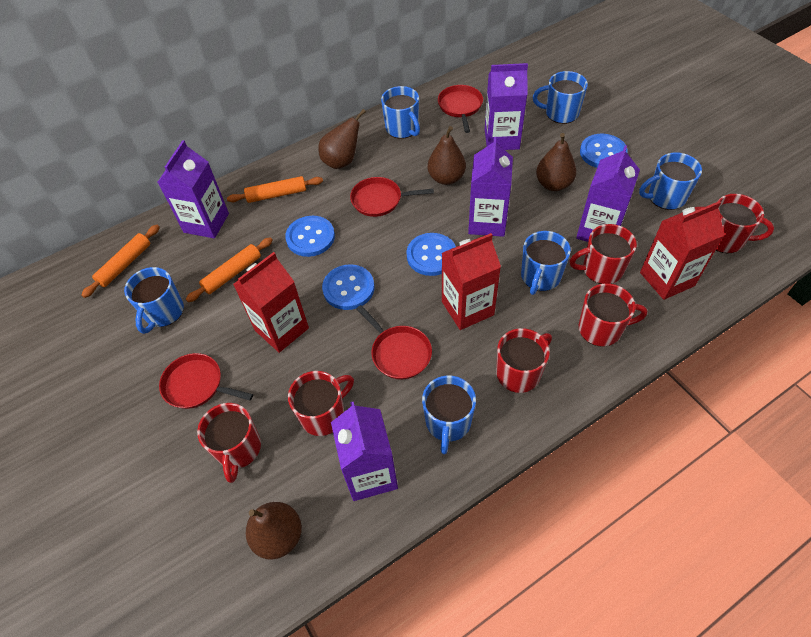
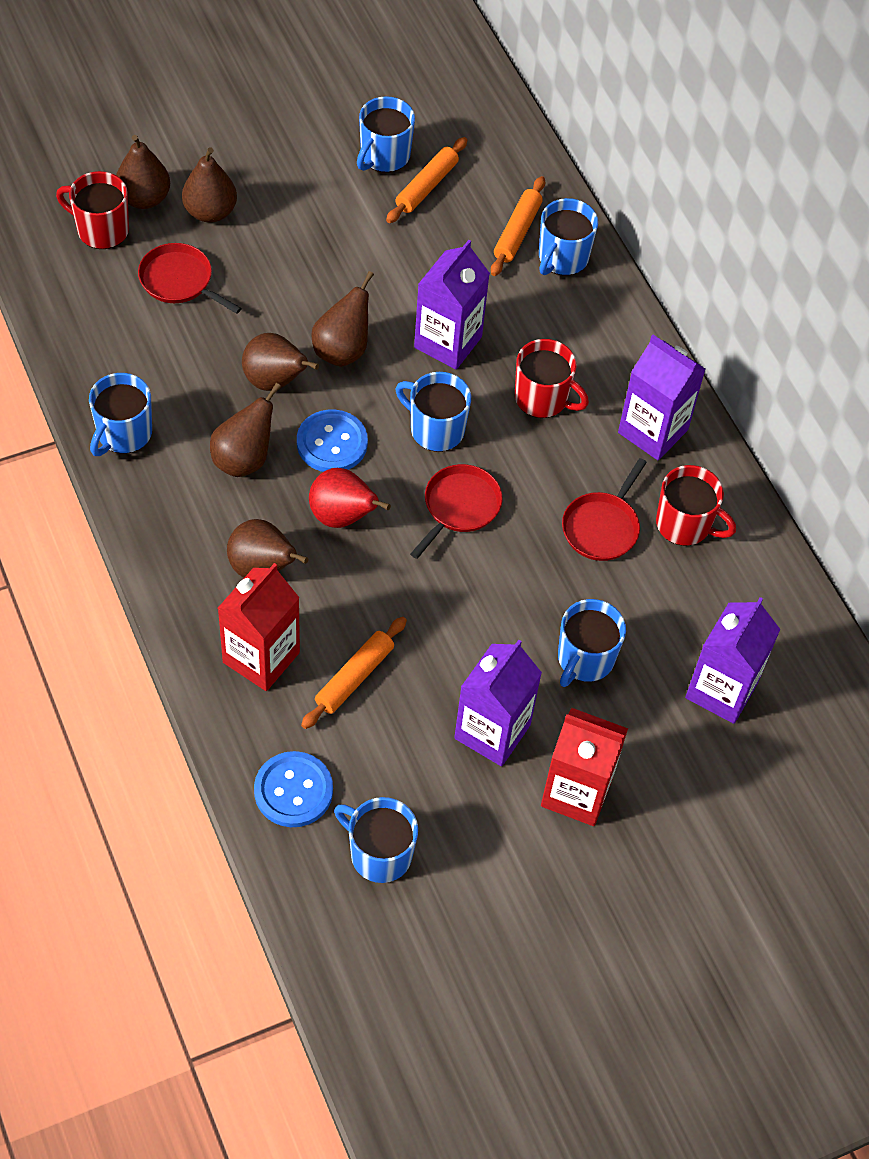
blue button: [285,216,335,257] [322,264,374,310] [406,233,456,276] [580,134,628,168] = 4 -> [254,751,333,827] [297,409,368,472] = 2
brown pear: [246,502,302,560] [319,109,366,169] [428,126,466,185] [536,133,577,191] = 4 -> [116,135,170,209] [182,147,237,223] [210,383,281,477] [227,519,308,578] [242,333,319,391] [311,271,374,367] = 6
purple carton: [158,140,229,238] [331,402,398,501] [468,137,513,237] [485,63,528,150] [576,145,640,242] = 5 -> [414,240,490,370] [454,640,542,766] [618,335,706,460] [685,597,781,724] = 4
red carton: [233,252,309,353] [442,233,501,330] [640,201,725,300] = 3 -> [218,563,300,691] [541,708,628,826] = 2
red mug: [197,403,261,483] [288,371,354,436] [496,328,552,393] [570,224,637,284] [578,283,647,347] [716,194,774,253] = 6 -> [56,171,129,249] [515,339,589,418] [656,465,736,546] = 3
red pan: [159,353,253,409] [350,177,434,217] [356,305,432,379] [438,85,483,133] = 4 -> [138,243,242,314] [410,464,503,559] [562,458,647,561] = 3
red pear: none = 0 -> [309,468,391,528] = 1

